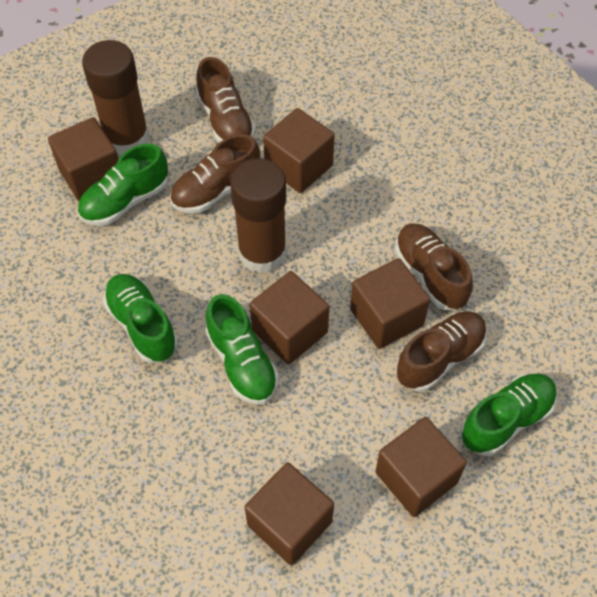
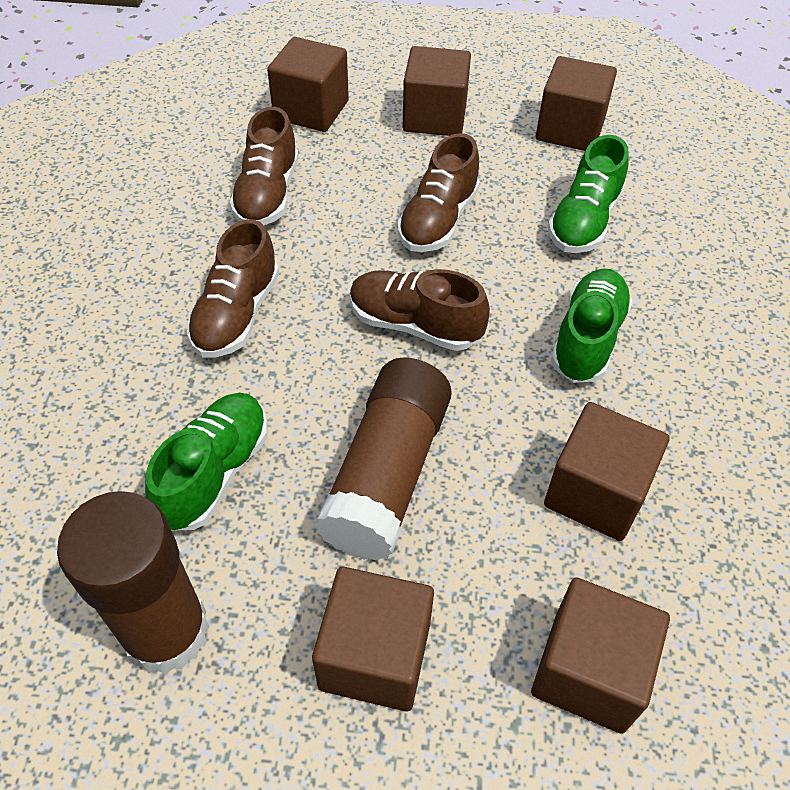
green shoe: [77,143,168,226] [103,274,178,363] [205,294,279,405] [461,373,557,456] = 4 -> [145,393,268,531] [548,135,629,253] [551,268,633,383] = 3

